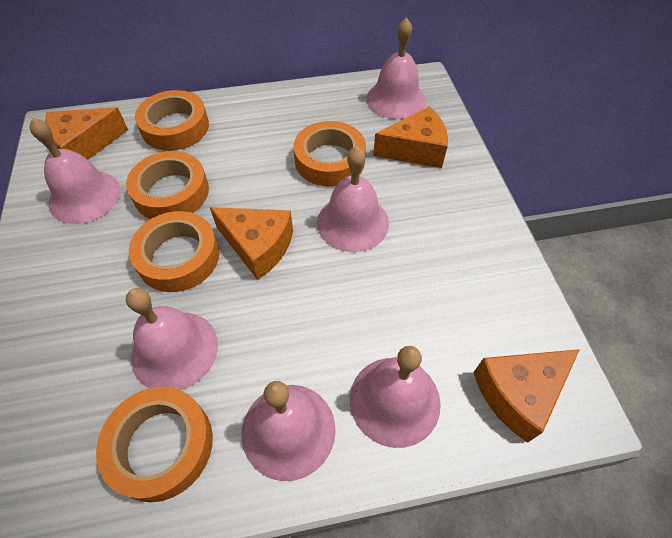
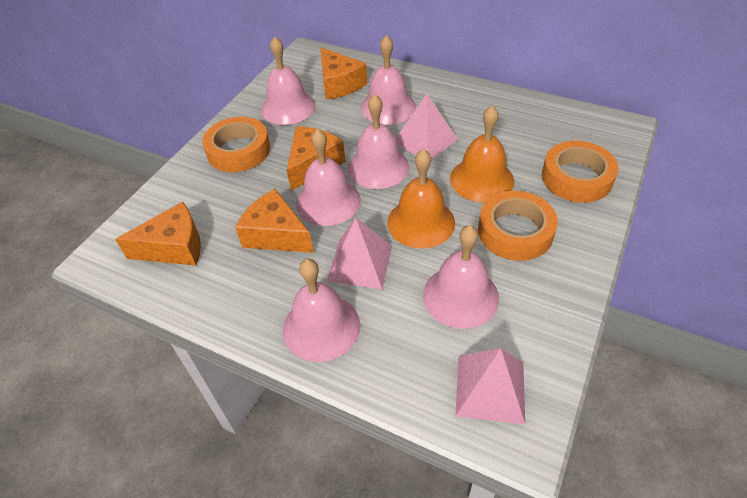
orange bell: none = 0 -> [387,149,455,248] [450,105,514,203] = 2
orange tape: [96,387,213,502] [126,151,209,219] [129,211,219,292] [135,90,209,151] [294,121,366,187] = 5 -> [202,117,270,172] [478,191,558,261] [542,141,619,203] = 3
pink pyramid: none = 0 -> [327,217,392,289] [395,94,458,160] [455,348,525,424] = 3

